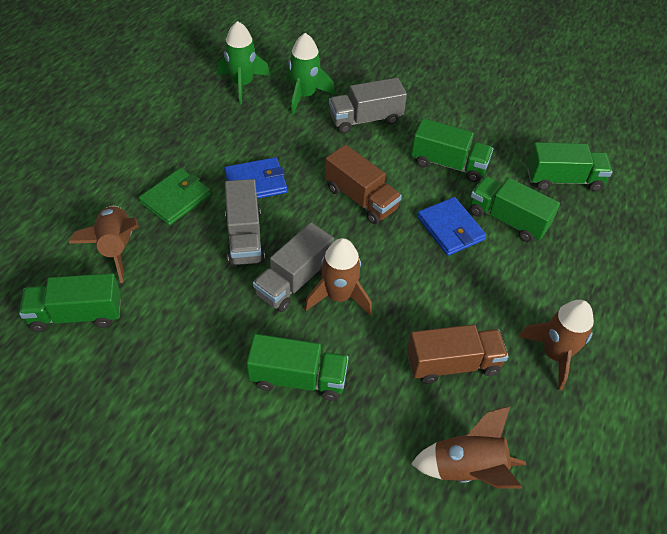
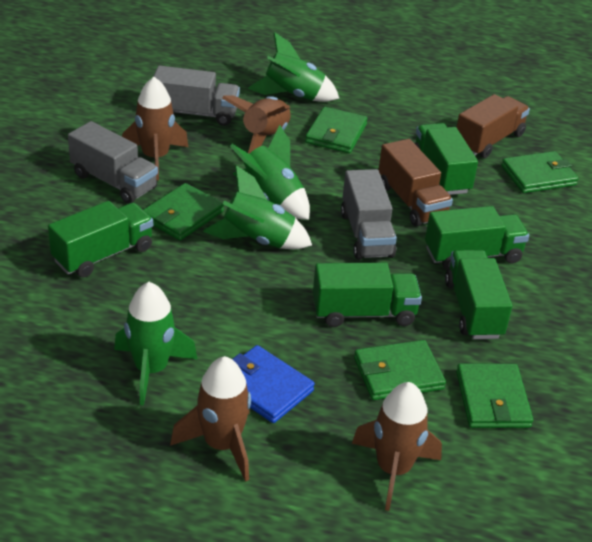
blue wallet: [224,157,287,199] [417,197,486,256] = 2 -> [232,345,315,423] = 1
green rocket: [217,21,270,105] [286,33,335,115] = 2 -> [114,282,197,405] [203,165,312,249] [230,125,310,220] [248,32,339,102] = 4
green wallet: [139,168,211,225] = 1 -> [143,183,224,241] [305,107,368,153] [354,340,446,400] [456,363,533,428] [501,151,579,193] = 5

